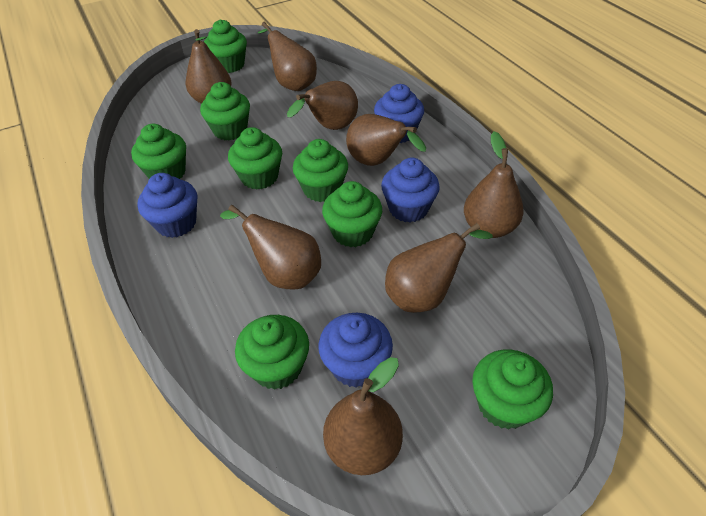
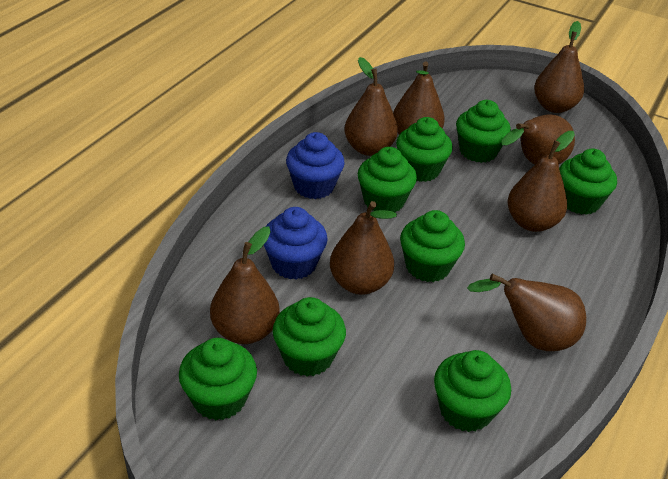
blue cupcake: [137,173,197,238] [318,313,393,388] [374,84,424,143] [381,158,440,223] = 4 -> [264,207,328,279] [286,132,345,199] = 2

